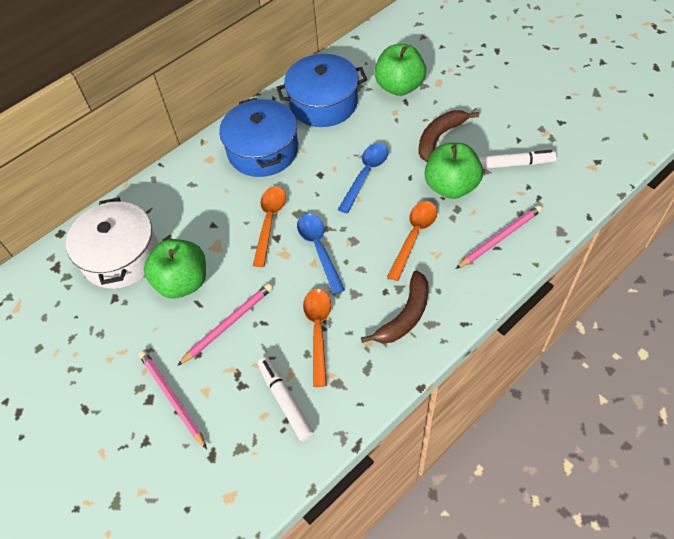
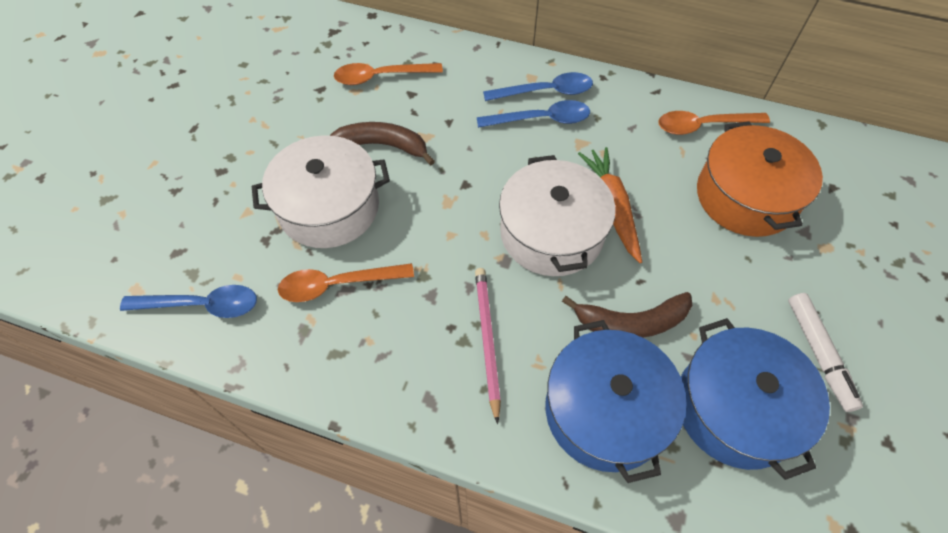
blue spoon: [297,214,345,294] [338,143,388,213] = 2 -> [120,285,257,318] [477,100,590,128] [483,72,593,101] = 3
green apple: [144,239,206,299] [374,44,426,96] [425,143,483,199] = 3 -> none = 0
orange carrot: none = 0 -> [578,147,642,263] = 1
orange pot: none = 0 -> [697,121,823,237] = 1
pink pencil: [139,350,207,449] [177,283,273,366] [456,205,542,269] = 3 -> [475,268,501,424] = 1
white marker: [257,357,314,442] [478,150,557,169] = 2 -> [788,293,863,412] = 1
white pot: [66,198,158,289] = 1 -> [252,135,390,248] [499,155,615,276] = 2

